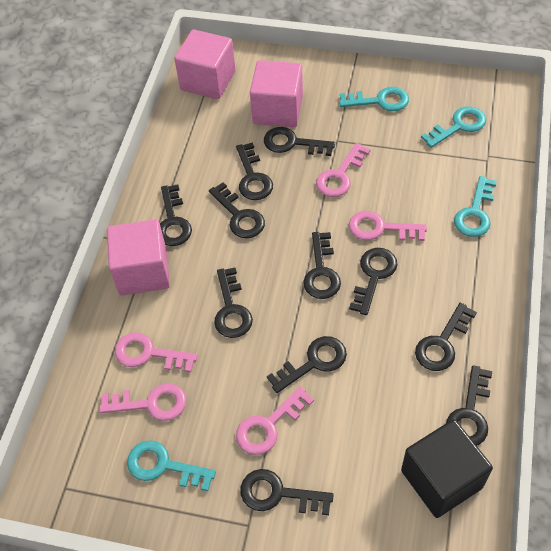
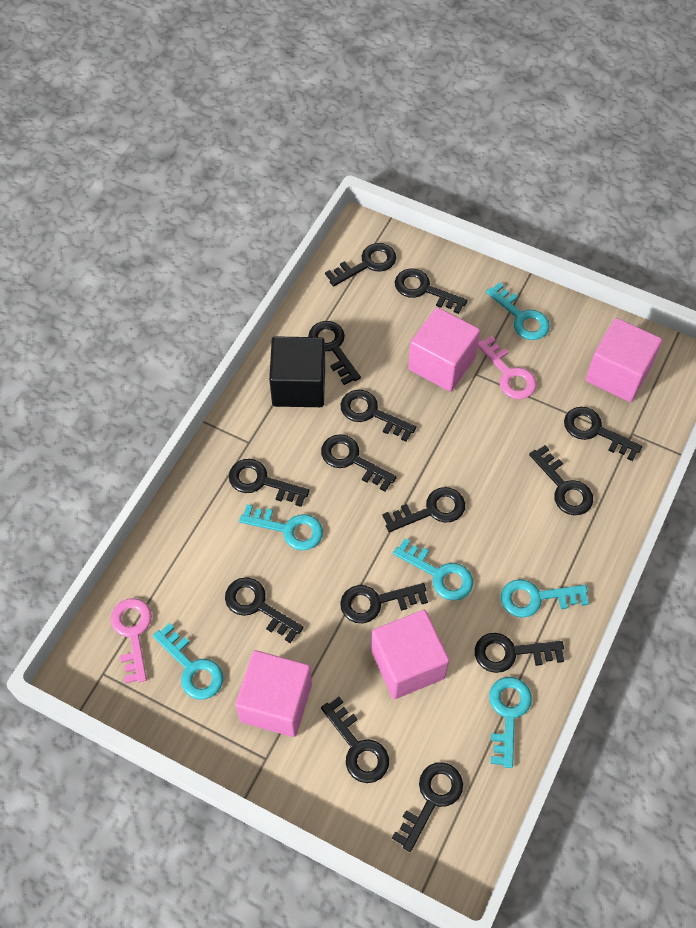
black key: [160,184,192,246] [209,182,265,238] [214,267,253,338] [236,142,273,200] [240,469,334,515] [264,127,335,156] [267,336,347,393] [303,232,341,299] [349,248,398,315] [415,303,477,371] [446,365,492,446] = 11 -> [225,577,303,643] [229,459,310,507] [308,321,361,385] [321,434,397,491] [321,697,389,783] [325,243,396,286] [340,583,428,623] [341,390,416,442] [382,487,465,532] [392,762,463,852] [395,268,467,314] [475,633,564,673] [529,445,593,515] [564,407,642,461] = 14
pink cube: [107,219,170,295] [174,29,236,99] [250,60,303,127] = 3 -> [235,650,312,737] [371,610,450,699] [408,307,480,392] [586,318,662,402] = 4
pink key: [99,383,187,421] [115,332,198,372] [236,386,314,455] [316,143,370,197] [349,211,427,241] = 5 -> [111,598,152,684] [478,336,537,399] = 2
turquoise key: [127,440,216,491] [339,87,409,111] [421,107,486,148] [454,176,497,237] = 4 -> [153,623,223,700] [239,504,323,550] [393,538,473,601] [486,282,550,340] [489,677,532,768] [501,579,589,618] = 6

